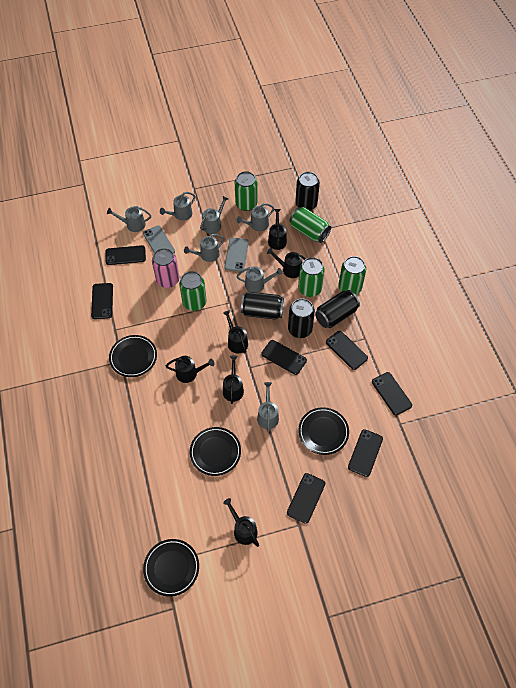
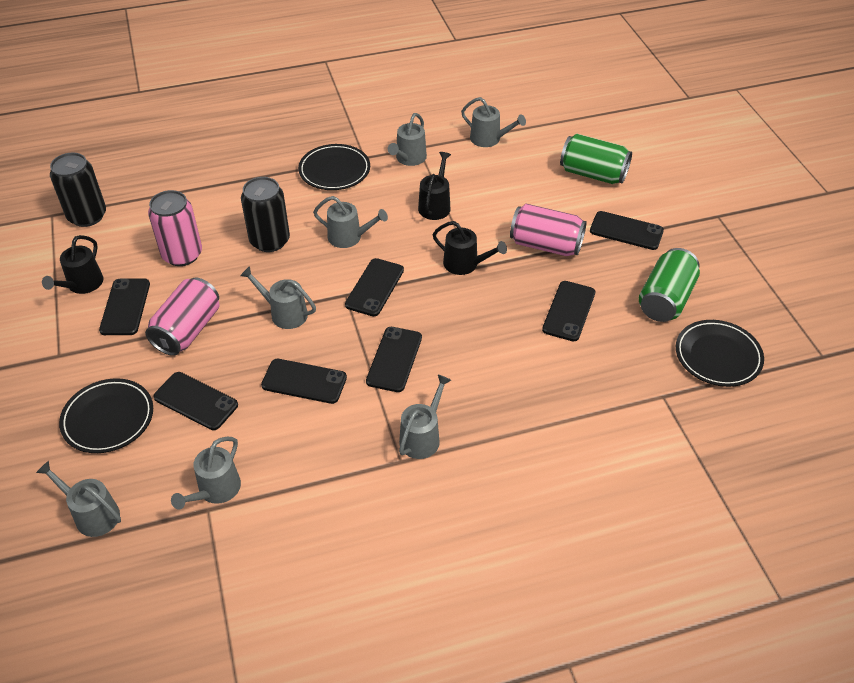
black can: [241,292,284,320] [288,298,315,338] [295,172,320,211] [315,290,360,328] = 4 -> [50,153,106,227] [241,177,290,252] = 2
black plate: [109,335,157,377] [143,539,199,597] [190,427,241,476] [298,407,349,455] = 4 -> [59,378,153,453] [298,144,370,190] [676,320,764,387] = 3
black watering can: [166,356,214,383] [223,310,248,354] [223,356,244,404] [223,498,259,547] [267,248,305,278] [268,209,287,250] = 6 -> [42,235,103,294] [418,152,451,220] [433,221,507,275] = 3
green can: [179,271,207,311] [235,171,258,211] [290,207,331,243] [298,257,325,297] [338,256,366,295] = 5 -> [560,134,632,184] [639,248,700,322] = 2
grey phone: [143,225,175,253] [225,238,249,272] = 2 -> none = 0
pink can: [152,248,179,288] = 1 -> [145,278,219,356] [148,190,202,266] [510,204,587,256] = 3

